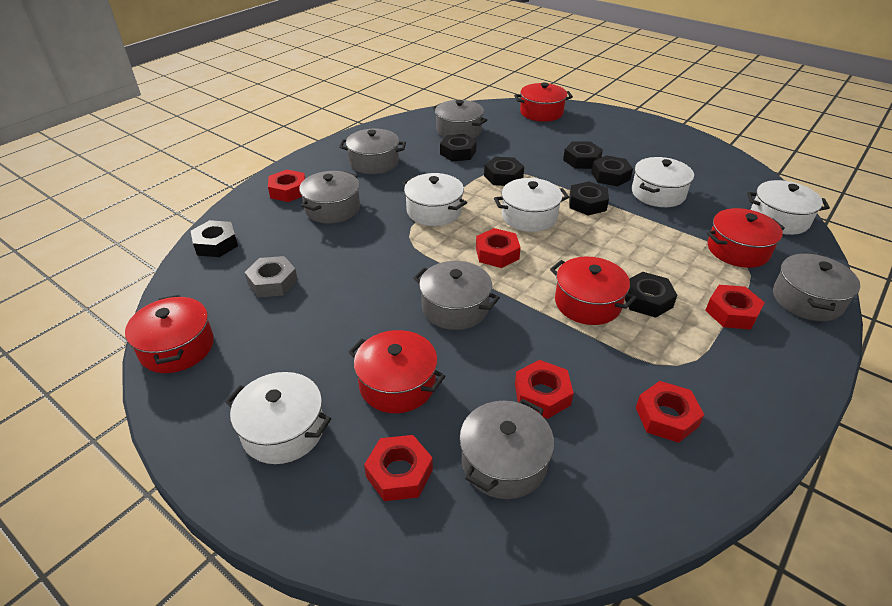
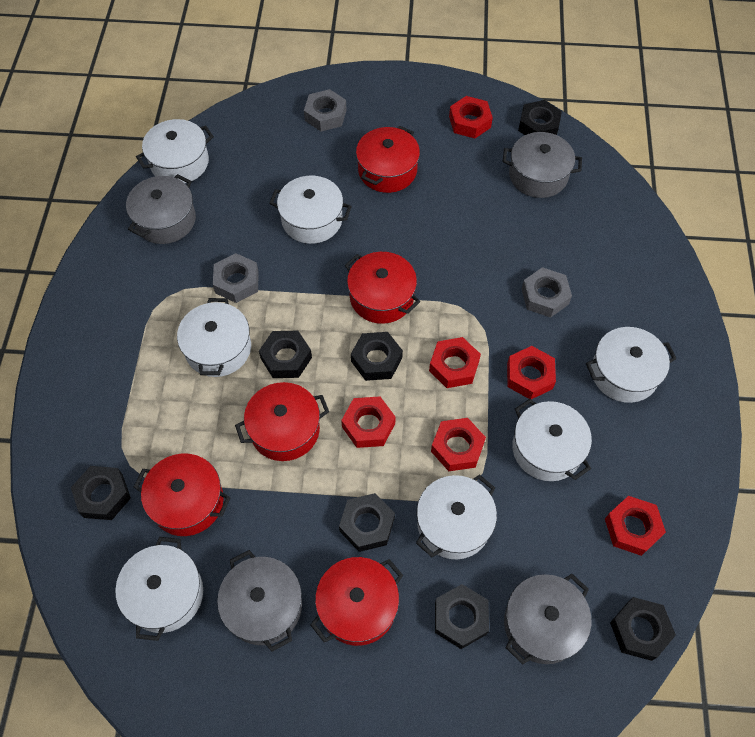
grey nut: [245,256,298,297] = 1 -> [213,253,259,303] [304,89,347,132] [522,267,572,318] = 3
grey pot: [299,171,360,224] [339,129,406,174] [413,261,500,330] [433,100,487,138] [459,399,554,499] [773,252,860,321] = 6 -> [126,174,196,244] [217,550,302,652] [502,132,582,198] [504,574,592,664] = 4
white pot: [225,372,331,464] [403,173,467,226] [494,178,569,232] [632,157,694,207] [747,180,830,235] = 5 -> [115,537,203,641] [136,119,214,183] [177,298,251,377] [269,176,352,244] [416,474,497,559] [512,399,592,481] [586,327,677,403] = 7

